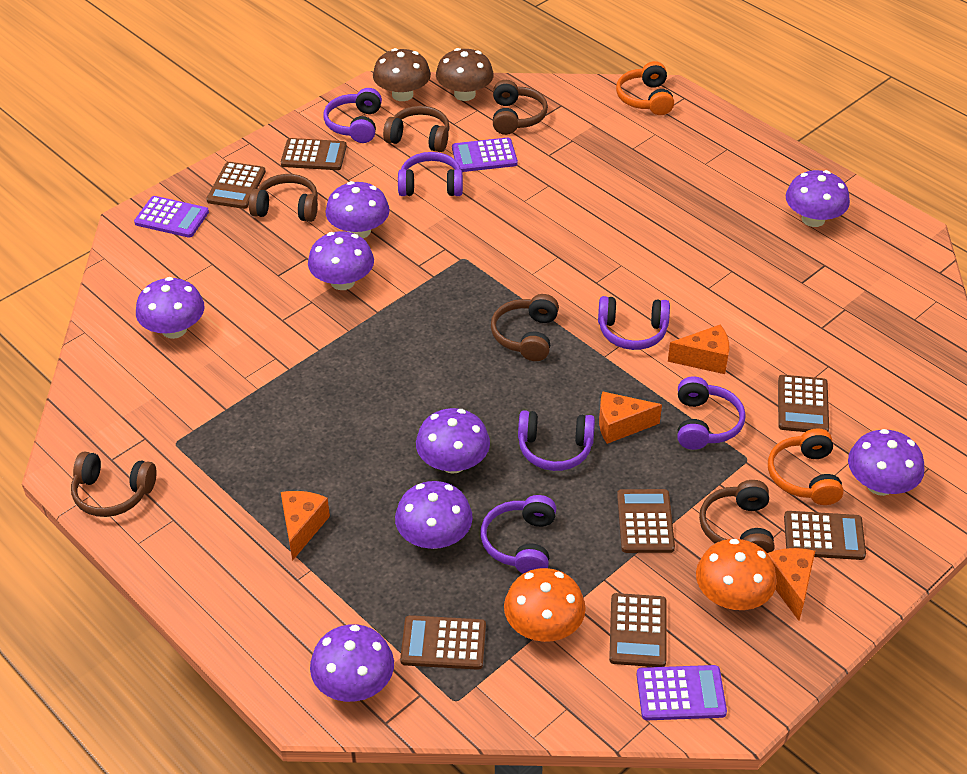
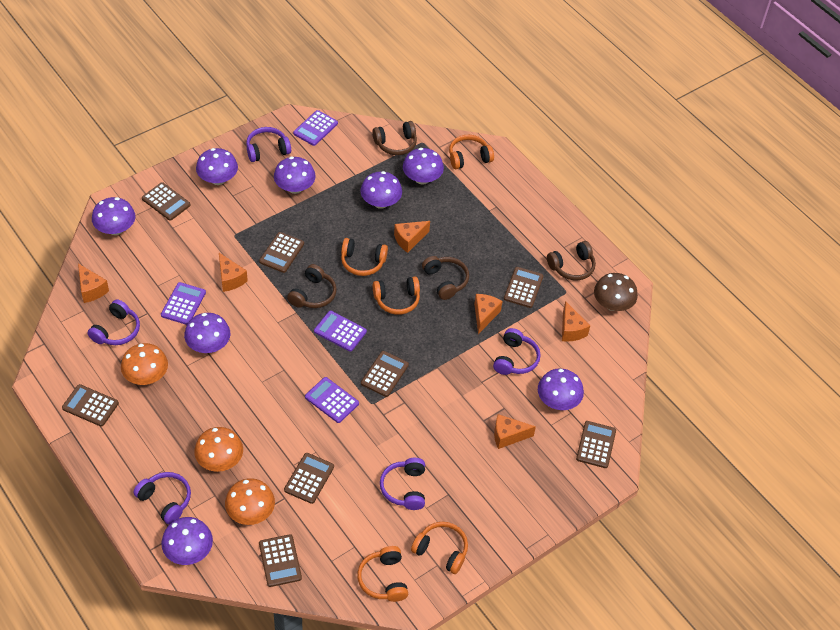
brown calculator: [206,162,266,209] [281,138,347,170] [400,615,486,670] [609,593,666,667] [617,489,675,553] [778,375,829,432] [784,511,866,560] = 7 -> [62,384,119,427] [142,182,191,221] [259,232,304,273] [259,534,302,587] [284,453,334,504] [361,351,409,397] [504,267,544,308] [576,421,616,468] = 8
brown headphones: [71,451,156,517] [249,174,318,222] [383,106,450,152] [491,294,559,361] [493,80,548,135] [699,480,775,553] = 6 -> [287,264,337,308] [372,121,417,155] [422,256,469,300] [547,241,596,280] = 4
brown mushroom: [373,48,431,101] [436,48,494,101] = 2 -> [594,273,638,311] = 1
orange cheese: [281,491,330,561] [599,391,662,444] [668,324,729,374] [767,548,815,621] = 4 -> [78,263,109,303] [219,253,248,292] [394,221,430,253] [474,294,503,334] [494,414,536,449] [562,301,590,342] = 6
orange headphones: [616,61,674,115] [768,428,844,505] = 2 -> [341,238,388,276] [357,546,408,602] [373,276,420,315] [411,522,468,574] [449,135,494,169] = 5
orange mushroom: [504,568,586,642] [696,539,777,610] = 2 -> [121,343,168,385] [194,427,243,472] [225,478,275,525] = 3
purple calculator: [134,196,209,238] [452,137,518,172] [636,665,727,720] = 3 -> [161,282,206,325] [293,110,338,146] [305,377,359,423] [314,311,367,352] = 4
purple headphones: [323,88,382,143] [398,152,463,196] [481,495,556,573] [518,410,595,471] [598,296,670,350] [677,376,746,450] = 6 -> [87,299,140,345] [133,472,191,525] [246,127,291,162] [380,458,425,510] [493,328,541,375] = 5

